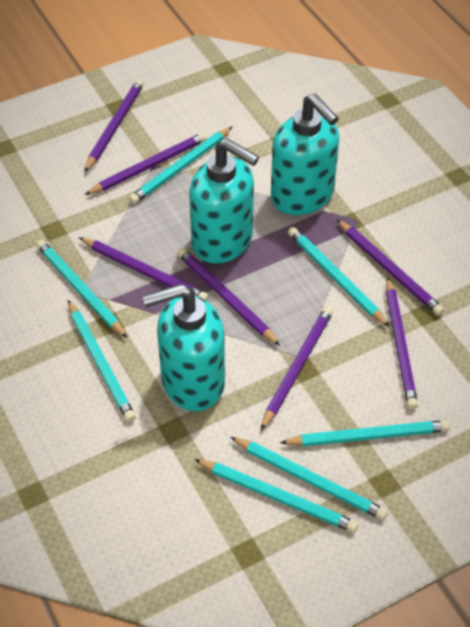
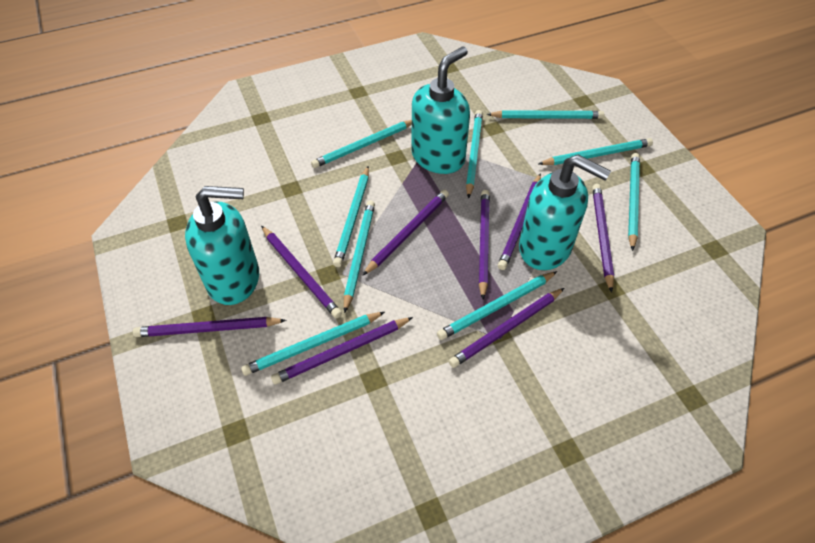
purple pencil: [79,237,209,301] [84,79,144,172] [85,132,207,195] [177,248,280,346] [260,306,333,431] [337,219,444,316] [386,277,418,410] = 7 -> [133,317,286,337] [261,226,342,318] [271,317,413,385] [362,189,449,276] [449,288,564,368] [479,190,490,299] [498,173,541,270] [592,184,614,293] = 8
turquoise pencil: [36,239,127,338] [68,300,136,422] [129,127,232,204] [194,459,358,533] [230,437,388,520] [280,420,450,446] [288,227,390,327] = 7 -> [241,312,385,376] [311,120,412,168] [333,166,369,267] [344,200,375,313] [437,271,558,340] [466,110,483,199] [487,110,604,119] [538,138,653,165] [628,153,640,251] = 9

